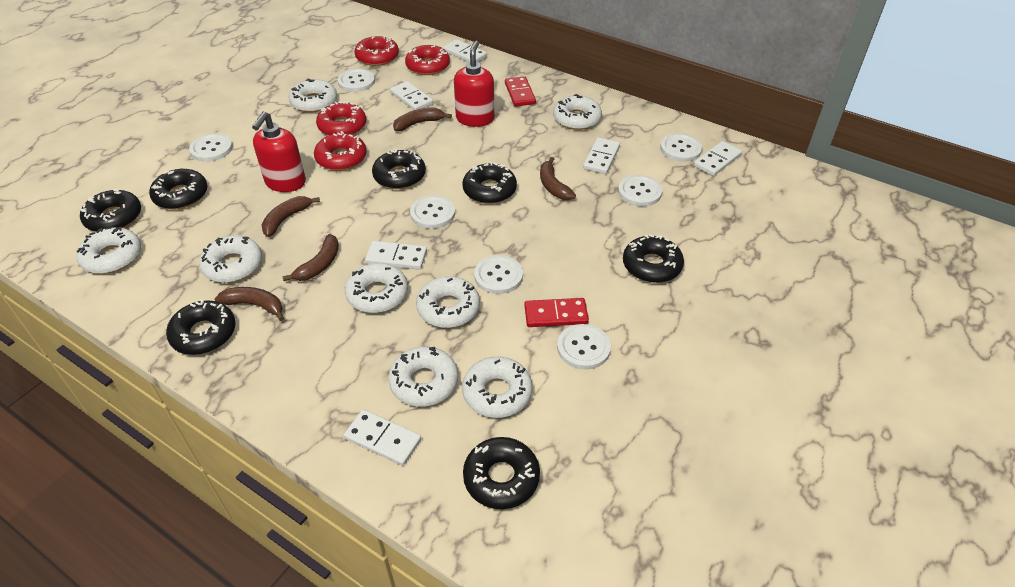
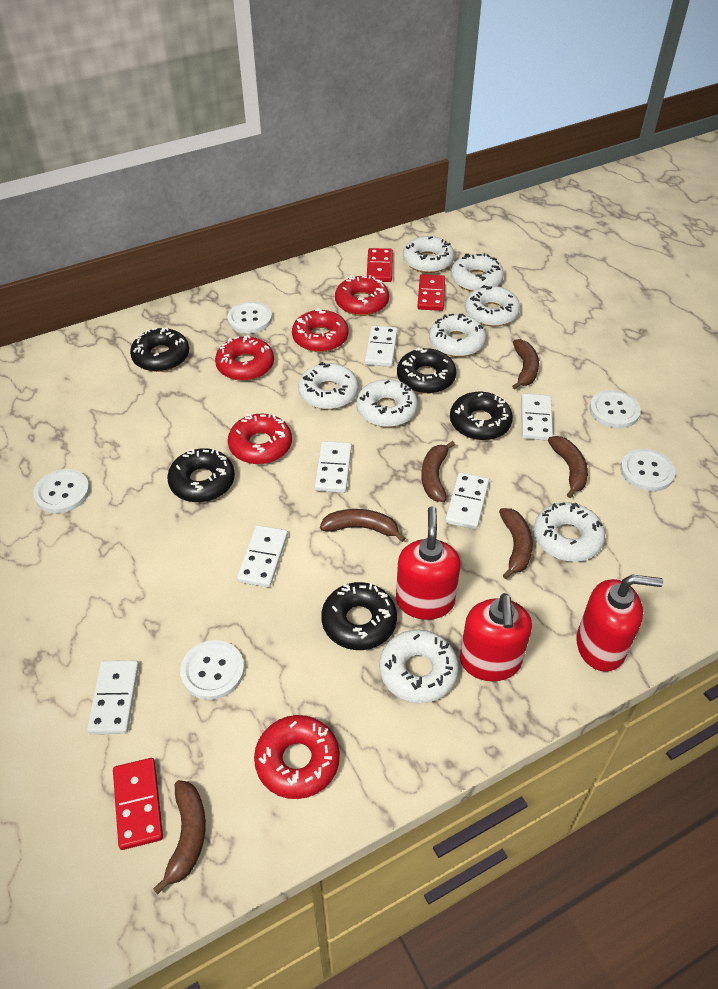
black donut: [80,188,141,232] [149,169,208,209] [166,299,236,355] [372,149,426,189] [462,162,517,204] [463,437,540,509] [623,235,684,283] = 7 -> [130,327,189,372] [167,448,235,502] [321,582,397,650] [397,347,456,394] [450,392,513,440] = 5
brown banana: [215,287,284,321] [262,196,320,237] [282,234,339,281] [393,108,452,131] [540,157,576,200] = 5 -> [153,780,206,894] [320,509,406,542] [421,441,455,502] [499,508,533,579] [512,339,539,389] [548,436,588,498] = 6
red domino: [505,76,536,107] [524,298,589,327] = 2 -> [113,758,163,850] [367,248,393,282] [417,274,445,311] = 3
red donut: [314,131,367,171] [316,101,366,136] [354,36,399,66] [405,45,450,75] = 4 -> [215,335,274,381] [228,413,292,464] [254,715,340,799] [292,308,348,352] [335,275,389,316] = 5
red soap dispenser: [252,112,306,192] [454,41,494,127] = 2 -> [396,506,461,620] [460,593,532,681] [576,575,663,672] = 3
white button: [189,133,233,162] [338,69,375,92] [410,195,455,229] [474,255,523,294] [557,324,611,369] [618,175,662,206] [660,133,702,162] = 7 -> [33,469,90,513] [180,640,244,700] [227,302,272,333] [589,390,641,428] [620,449,675,491] = 5

